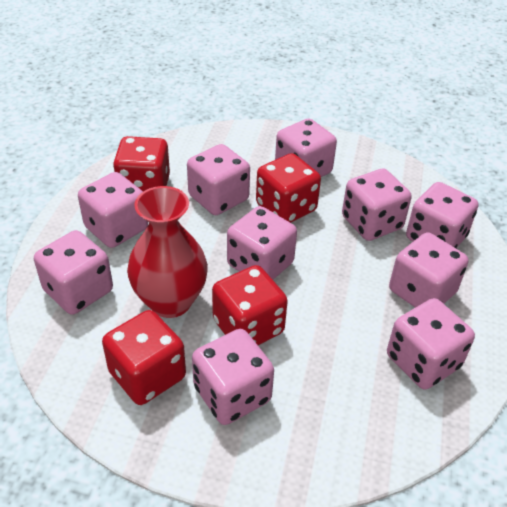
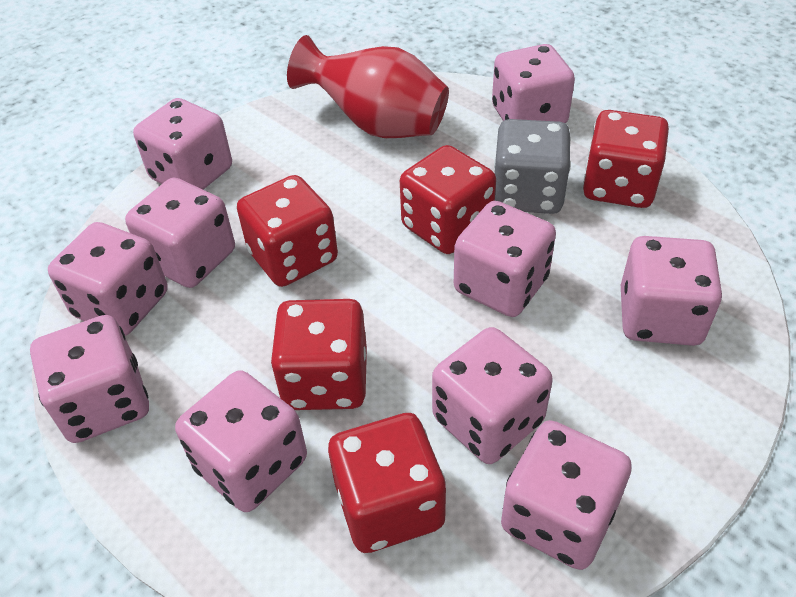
grey dice: none = 0 -> [494,119,571,214] = 1
red dice: [102,310,186,405] [113,136,170,191] [212,265,288,345] [256,153,321,223] = 4 -> [237,175,338,287] [271,299,367,410] [328,413,446,553] [400,145,496,254] [583,110,669,208] = 5

